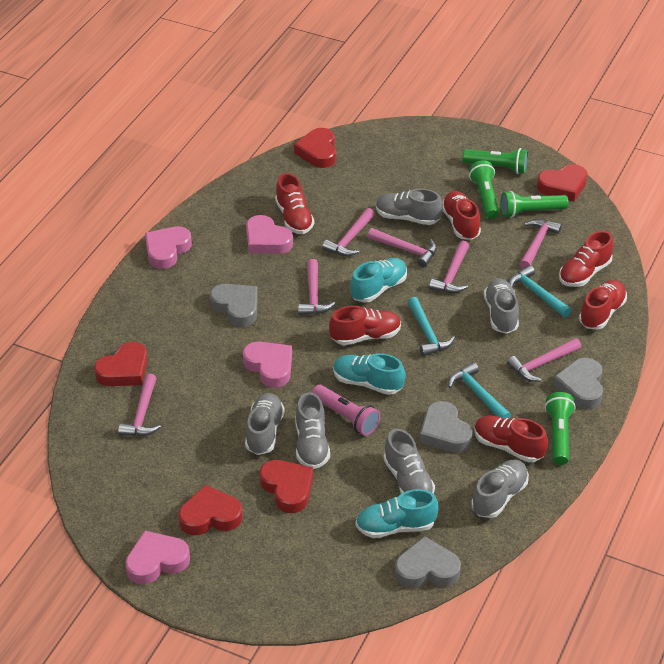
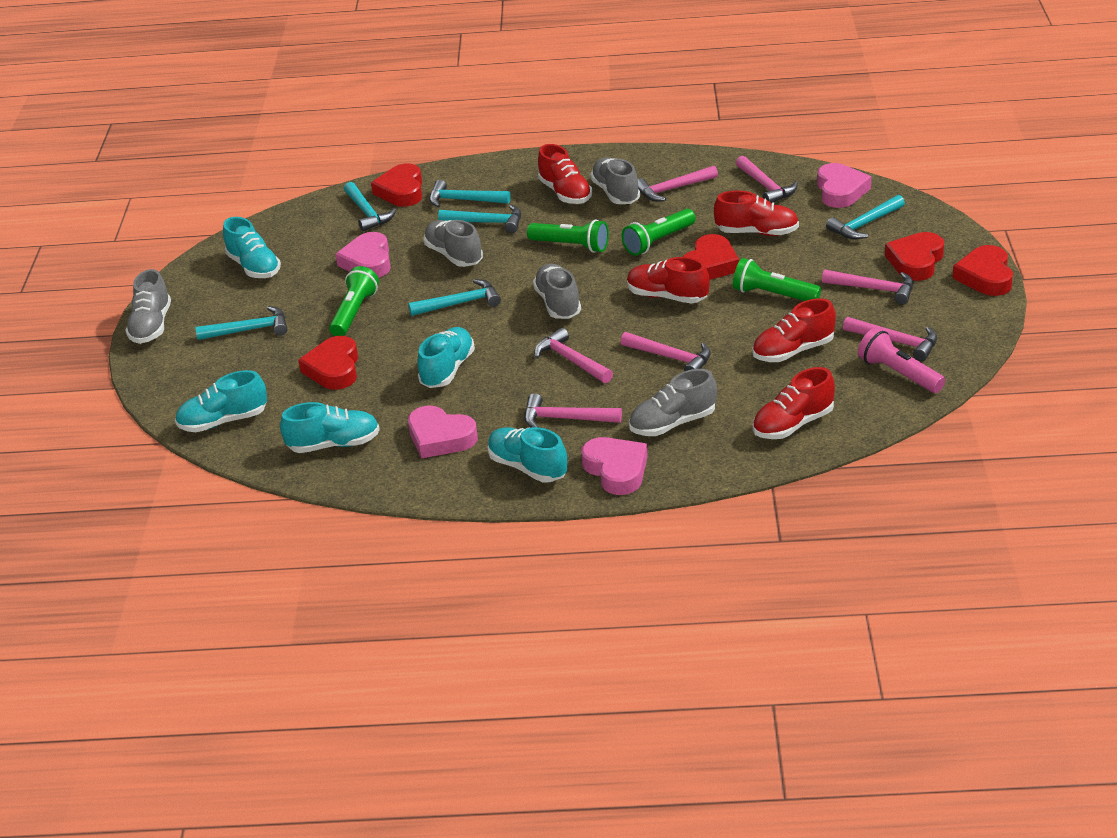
grey heart: [210,284,258,327] [395,536,461,588] [420,401,473,453] [553,358,603,409] = 4 -> none = 0
grey shoe: [245,393,285,455] [295,392,330,469] [376,188,443,225] [384,429,435,494] [471,460,529,518] [484,278,519,334] = 6 -> [125,269,171,344] [424,220,483,267] [533,264,581,319] [590,157,640,204] [629,369,717,436] = 5
red shoe: [275,173,314,234] [329,306,401,345] [442,191,481,240] [474,415,548,462] [559,231,614,287] [579,280,627,329] = 6 -> [538,144,592,204] [627,257,710,303] [714,190,799,236] [752,298,836,362] [753,367,835,439] = 5
turquoise hammer: [407,297,455,356] [448,362,511,419] [508,265,571,317] = 3 -> [196,306,287,340] [344,182,396,231] [408,279,501,316] [429,180,511,207] [438,205,521,233] [826,195,905,239] = 6
turquoise shoe: [333,353,405,395] [350,258,407,302] [355,489,439,538] = 3 -> [175,370,267,432] [223,217,281,278] [280,402,380,453] [417,327,475,388] [488,427,567,482] = 5

